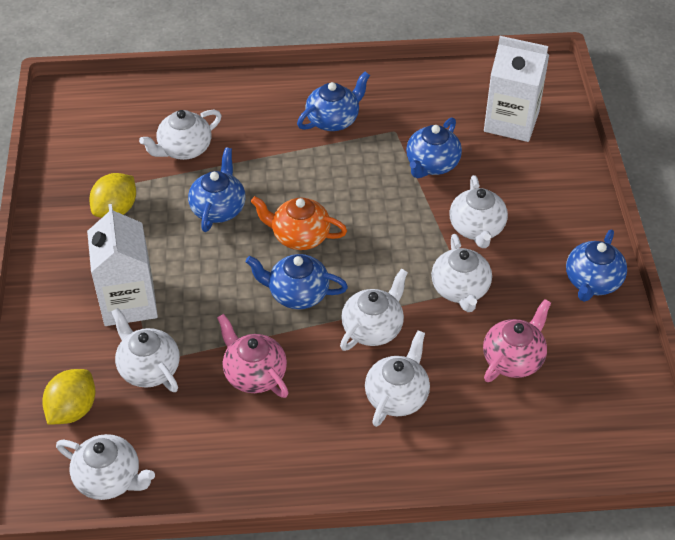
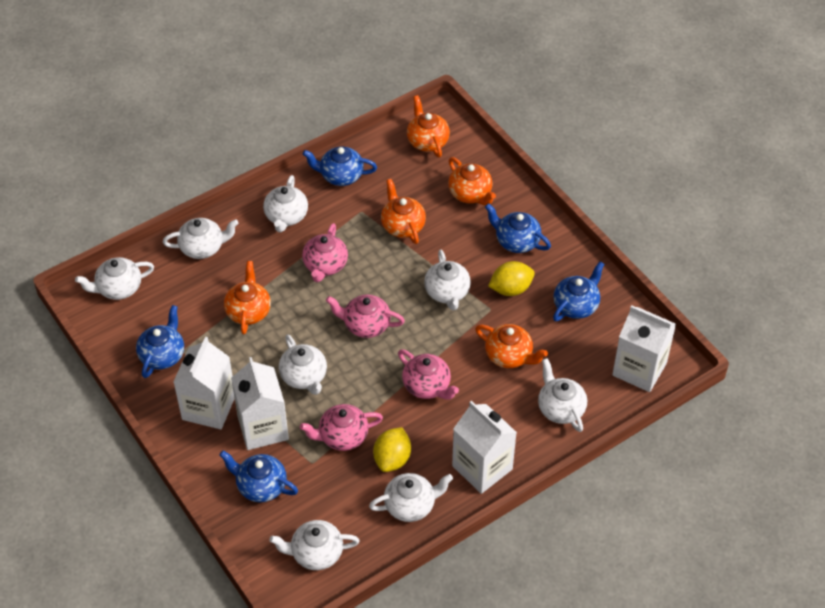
orange teapot: [251,196,347,250] = 1 -> [224,261,271,335] [381,179,426,244] [407,95,450,158] [448,157,496,206] [475,324,548,368] = 5
pink teapot: [217,314,289,398] [483,299,551,382] = 2 -> [300,404,383,451] [302,223,348,282] [326,295,405,338] [398,349,459,399] = 4
white carton: [87,204,158,326] [484,36,549,142] = 2 -> [173,337,235,429] [231,357,289,450] [452,401,517,494] [612,305,676,392] = 4
white teapot: [56,434,155,500] [112,308,180,392] [139,110,221,160] [340,269,408,351] [365,330,430,427] [431,234,492,312] [450,175,508,248] = 7 -> [75,257,154,300] [163,218,239,259] [263,175,308,232] [270,520,360,570] [279,334,327,395] [369,473,453,522] [424,250,471,310] [538,358,587,432] = 8

